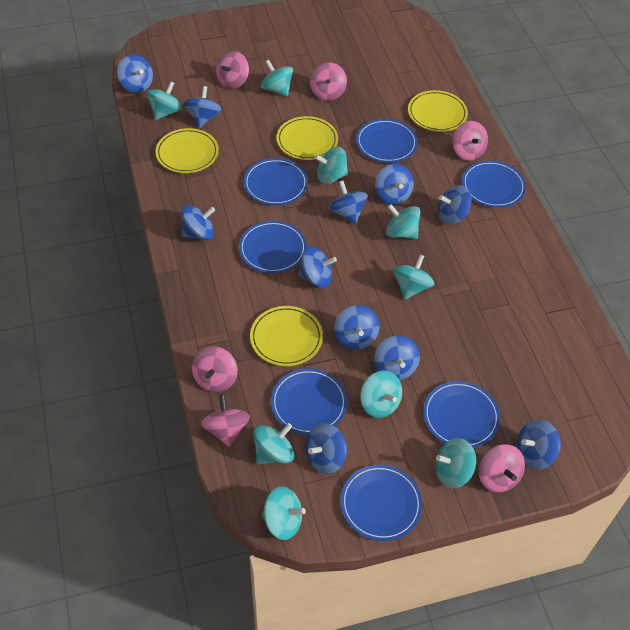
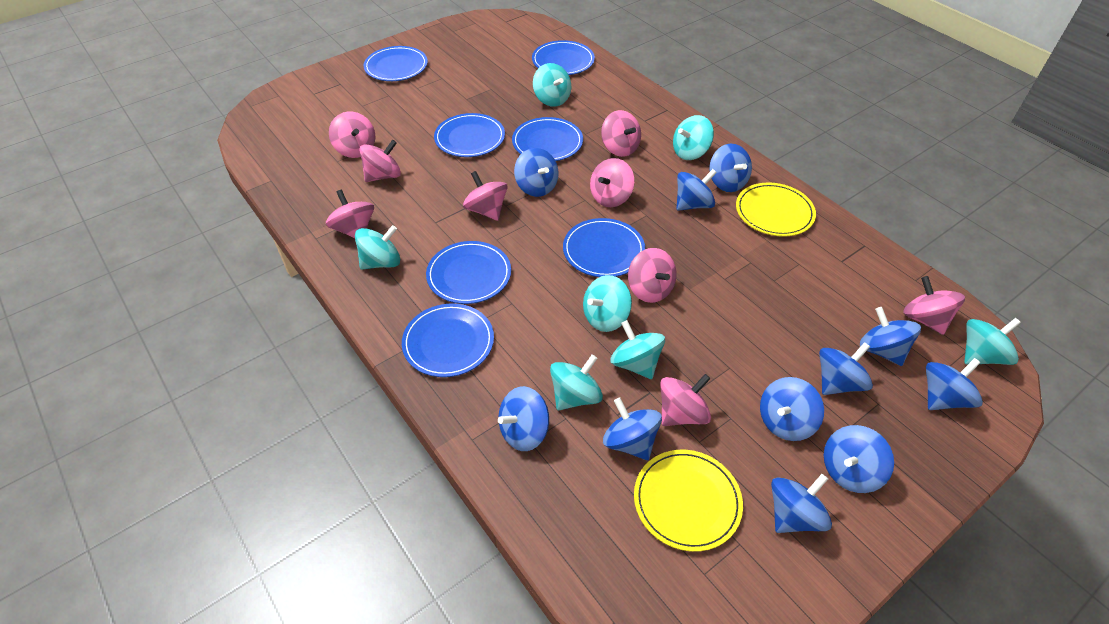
pink spinning top: [192,346,238,392] [201,394,250,447] [216,51,249,89] [310,62,347,101] [452,121,488,161] [479,444,525,492] = 6 -> [326,190,374,239] [329,112,375,158] [359,140,401,182] [463,171,508,221] [590,158,635,207] [601,110,641,157] [628,248,677,303] [660,374,711,426] [903,276,965,335] = 9
turquoise spinning top: [147,81,182,120] [253,423,294,464] [261,60,293,96] [262,486,306,540] [315,147,348,184] [360,371,402,418] [386,204,420,239] [393,255,434,299] [435,438,476,488] = 9 -> [355,225,400,269] [533,63,571,107] [550,355,603,410] [583,275,632,332] [610,320,665,379] [673,115,714,160] [964,318,1021,365] = 7
yellow plate: [155,128,219,173] [250,306,323,366] [276,116,338,160] [408,90,468,132] = 4 -> [634,450,743,552] [736,183,816,237] = 2

